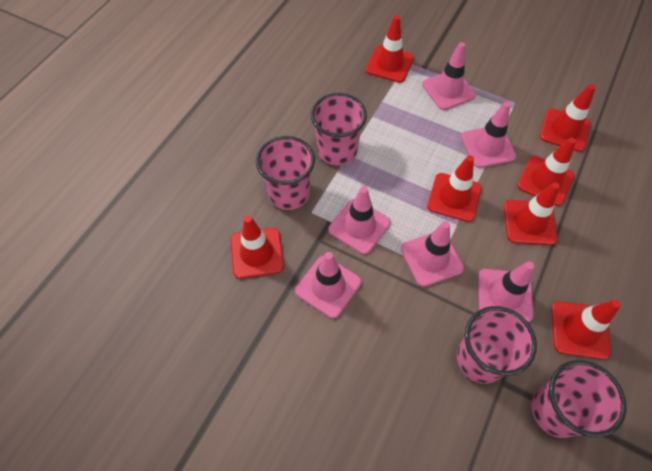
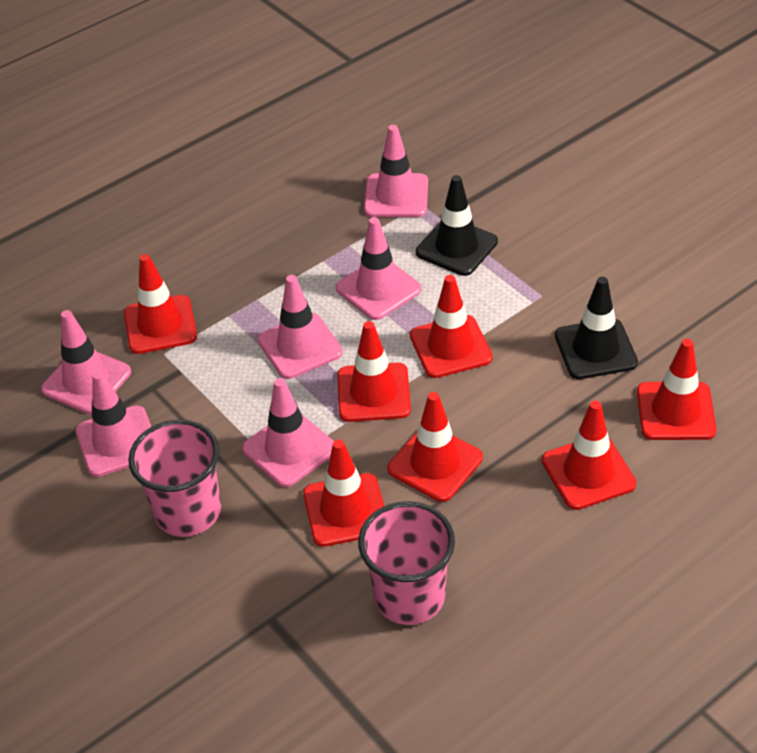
black traffic cone: none = 0 -> [416,175,498,276] [555,277,638,379] = 2
pink cup: [256,136,315,210] [311,93,367,166] [457,306,537,384] [531,360,627,438] = 4 -> [128,419,221,537] [358,501,455,625] = 2

